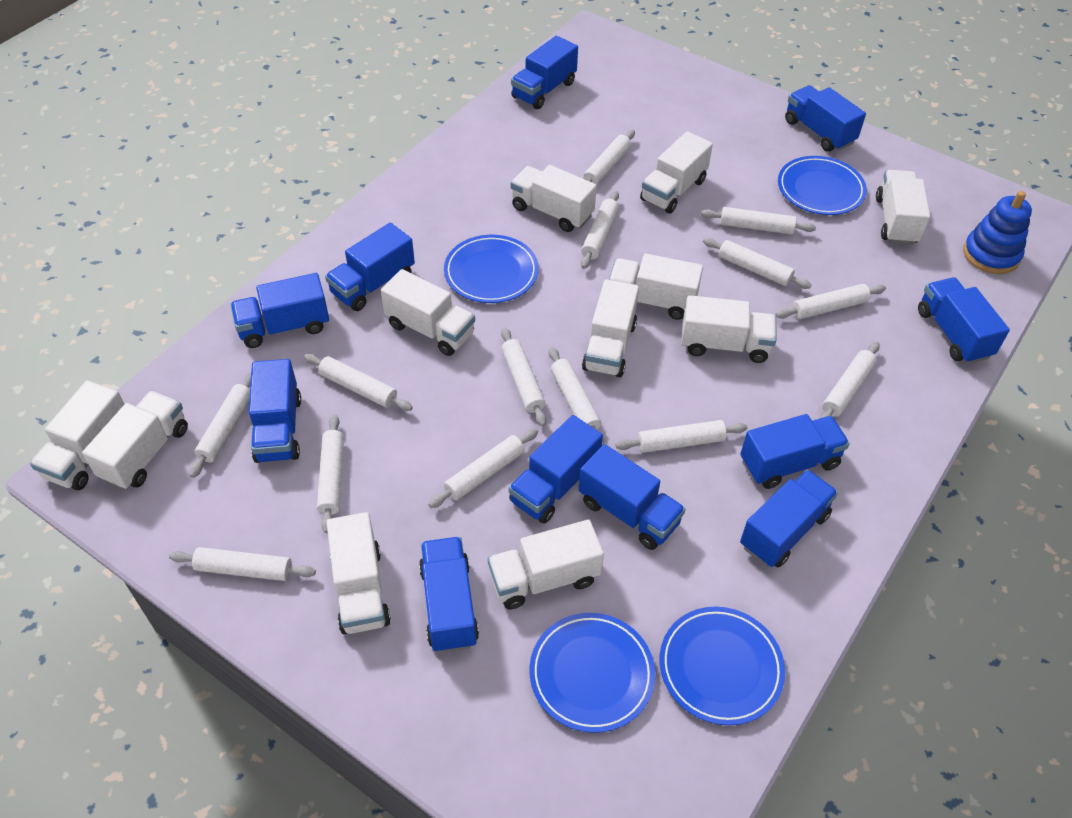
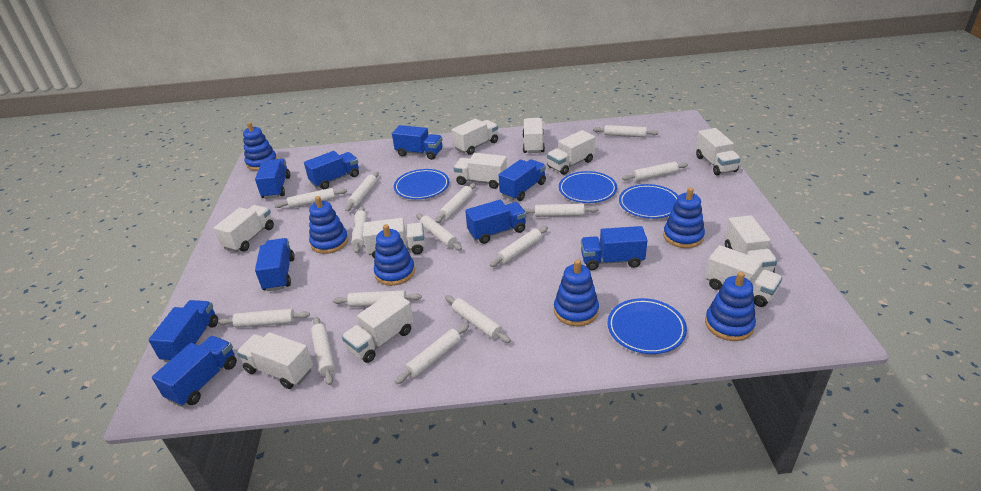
blue stacking toy: [963,191,1032,274] = 1 -> [243,122,277,171] [309,196,348,254] [374,224,415,286] [554,259,599,326] [663,187,705,248] [705,272,756,341] = 6
blue truck: [230,273,329,348] [249,359,301,463] [325,223,415,311] [419,537,479,652] [509,415,603,524] [511,36,578,109] [579,444,686,550] [740,414,850,489] [740,470,838,568] [785,85,866,152] [918,277,1010,364] = 11 -> [148,300,218,362] [152,336,237,407] [255,159,290,199] [255,238,295,291] [304,151,359,189] [392,125,442,160] [465,200,527,244] [499,159,546,201] [581,226,648,270] = 9

